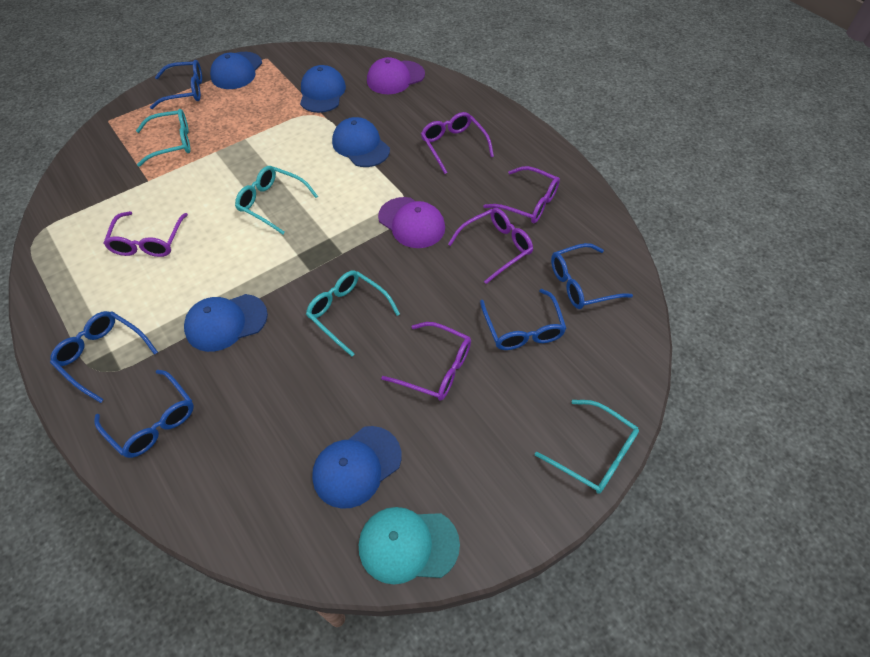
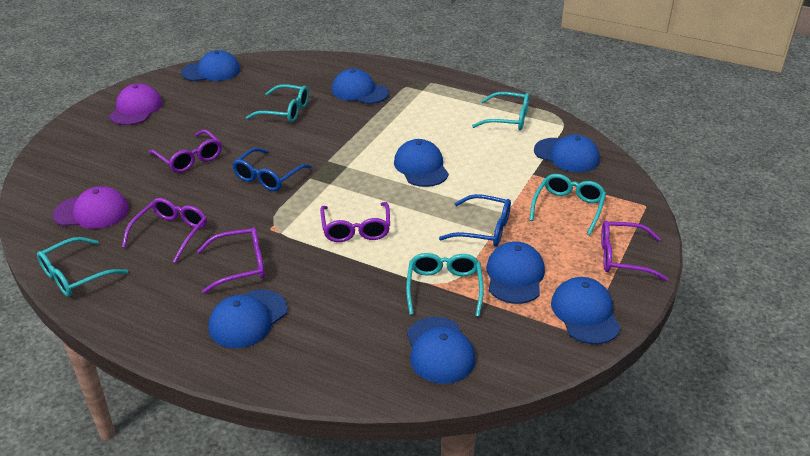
blue cap: [184,294,268,352] [210,52,262,89] [300,65,346,113] [312,426,402,509] [332,117,390,167] = 5 -> [181,50,240,81] [208,289,288,348] [332,68,389,104] [394,139,449,187] [407,317,475,384] [486,242,545,304] [534,134,600,172] [551,277,621,344] = 8
blue glasses: [50,311,158,403] [94,370,194,458] [150,60,202,109] [480,289,567,350] [551,243,633,309] = 5 -> [232,148,311,191] [439,194,511,247] = 2
turquoise cap: [359,507,460,584] = 1 -> none = 0
turquoise glasses: [136,109,191,167] [235,166,318,234] [306,270,400,356] [535,400,639,494] = 4 -> [37,237,128,297] [246,84,309,122] [406,253,484,317] [472,92,529,130] [530,174,606,236] = 5

